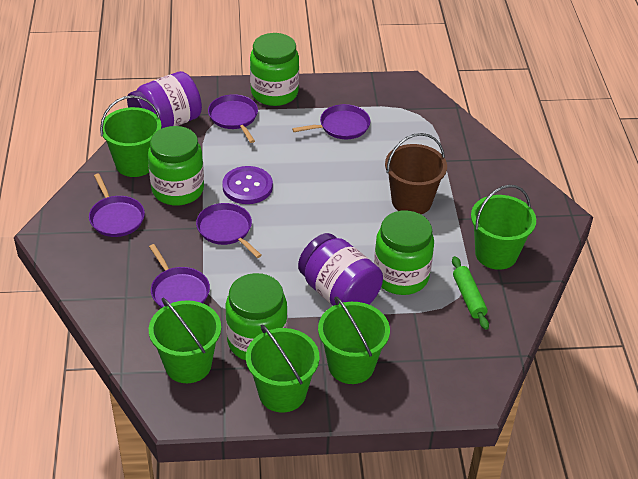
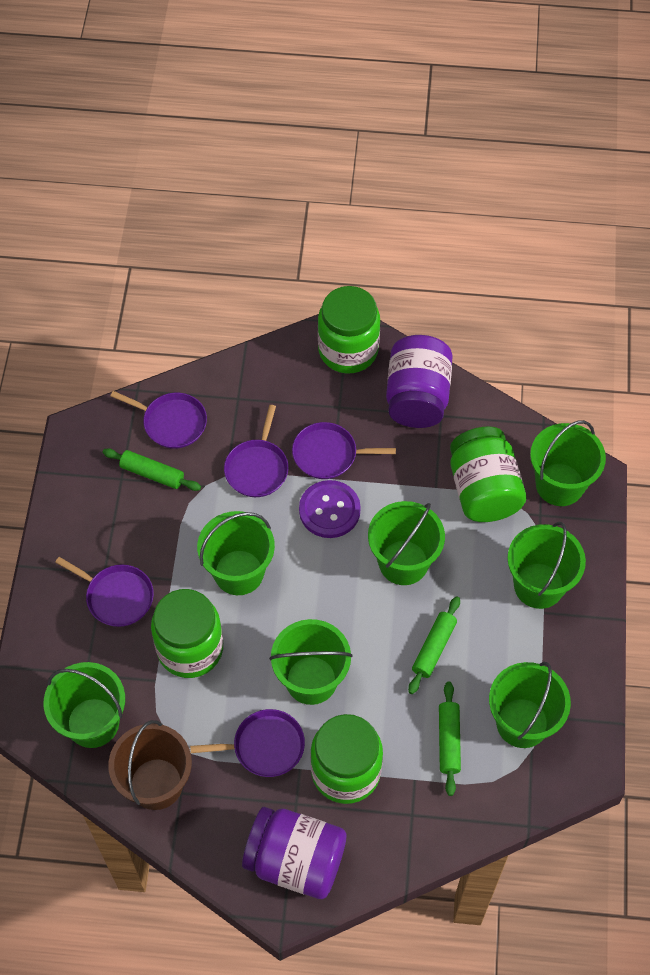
green bucket: [100,95,162,177] [149,298,221,383] [246,324,320,413] [318,296,390,384] [471,185,536,270] = 5 -> [44,662,125,748] [197,511,275,595] [269,619,353,705] [368,501,445,585] [489,662,571,748] [507,522,586,609] [530,420,606,506] = 7
green rolling pin: [452,256,489,330] = 1 -> [102,448,201,491] [408,596,460,694] [439,682,461,796] = 3

